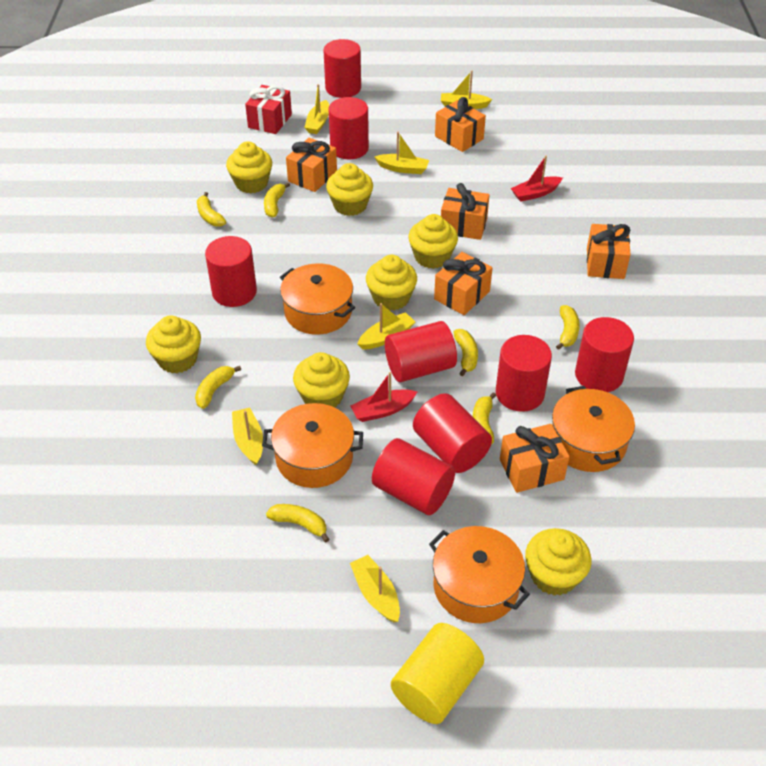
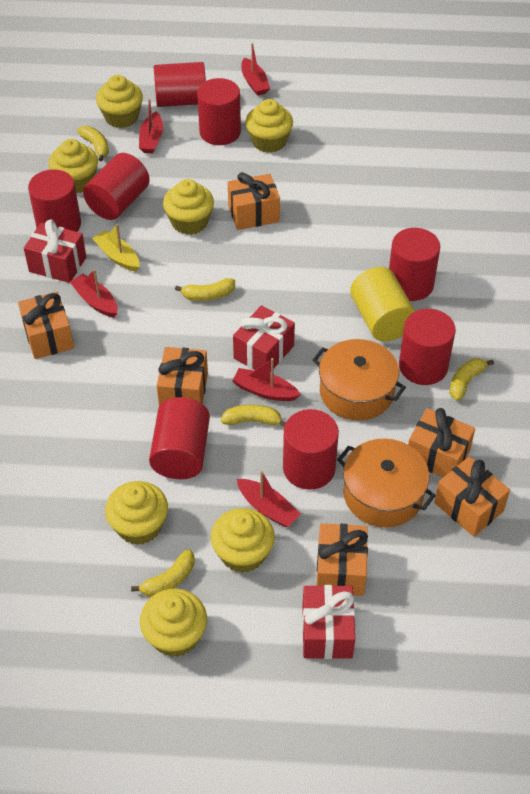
orange pot: [262,403,363,488] [280,263,355,335] [429,526,530,623] [552,386,635,472] = 4 -> [312,339,406,421] [337,439,436,527] = 2
red boat: [350,372,417,422] [511,156,563,202] = 2 -> [70,269,117,318] [139,99,163,153] [232,358,301,401] [237,471,301,527] [241,43,270,96] = 5
red gift: [245,85,292,134] = 1 -> [24,219,86,283] [233,305,295,373] [302,585,355,659] = 3
yellow banana: [195,366,241,409] [197,192,226,227] [264,182,290,218] [266,504,330,543] [453,329,478,376] [473,392,496,444] [556,305,580,350] = 7 -> [77,126,109,161] [131,549,195,597] [175,278,235,301] [221,404,286,427] [449,358,494,401] = 5
yellow boat: [232,408,263,465] [304,84,329,134] [350,555,400,622] [357,303,415,350] [374,132,429,174] [441,71,492,109] = 6 -> [92,224,139,272] = 1

